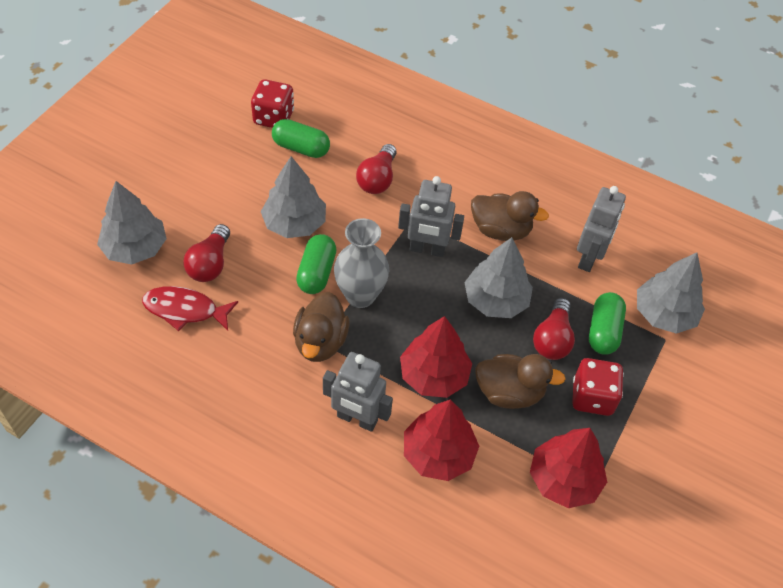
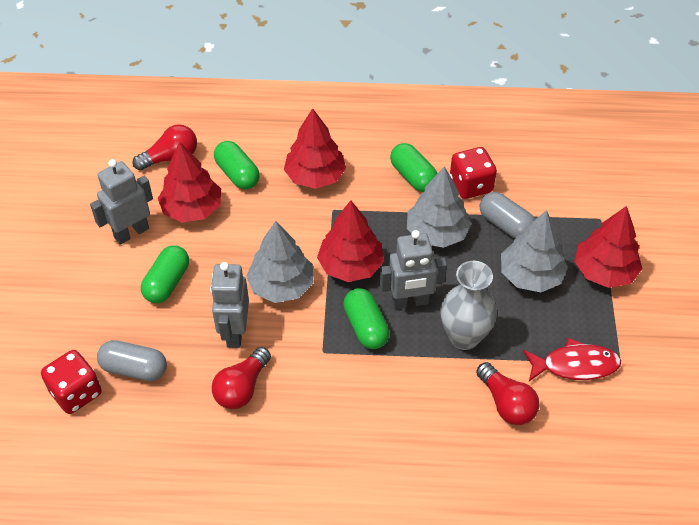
brown duck: [293,292,350,362] [471,191,549,241] [475,354,565,409] = 3 -> none = 0
green capsule: [272,119,330,158] [296,234,336,294] [589,292,626,355] = 3 -> [141,245,189,303] [214,141,260,190] [343,288,389,349] [390,143,438,192] = 4
grey capsule: none = 0 -> [97,340,167,381] [480,192,535,238] = 2
grey tree: [97,181,167,265] [261,156,326,238] [464,237,533,318] [637,253,705,334] = 4 -> [246,221,313,303] [407,166,471,248] [501,210,568,292] = 3
red tree: [400,316,472,398] [404,400,479,481] [530,428,607,508] = 3 -> [158,142,221,223] [284,108,346,189] [317,201,384,282] [574,206,642,288] = 4

